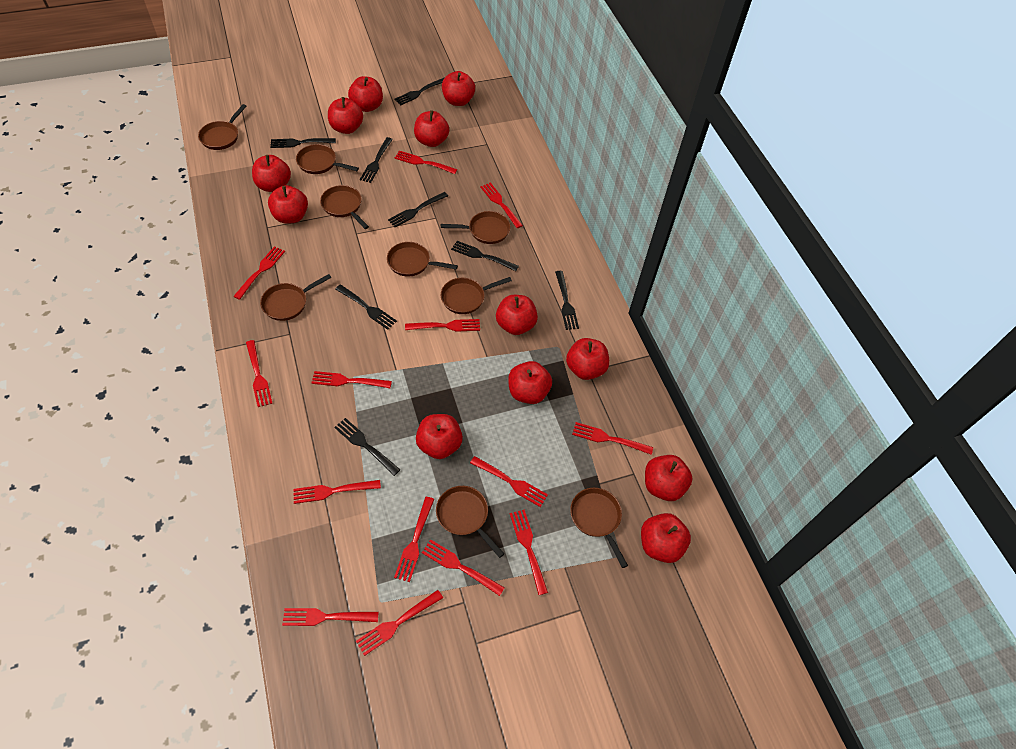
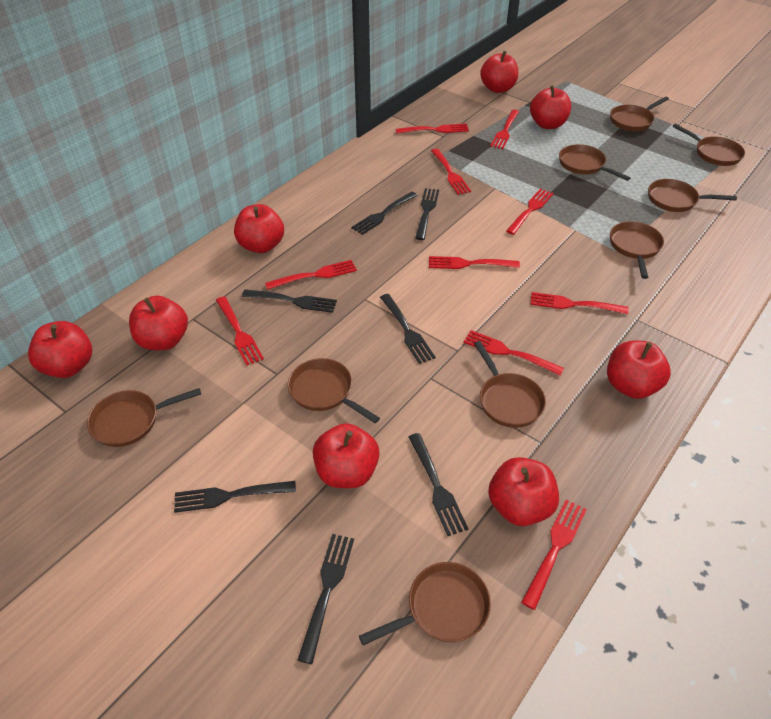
black fork: [270,138,336,148] [334,418,400,476] [335,284,397,330] [360,137,393,183] [388,192,448,227] [394,77,445,105] [451,241,519,271] [555,271,579,330] = 8 -> [174,481,296,513] [242,289,337,313] [297,534,354,664] [351,191,418,235] [380,294,436,364] [409,433,468,536] [415,188,439,240] = 7
red apple: [252,155,291,192] [268,185,308,224] [328,97,363,134] [348,76,383,112] [414,110,449,147] [416,414,463,459] [442,71,475,106] [496,295,538,335] [508,361,552,404] [566,338,609,380] [641,513,691,563] [645,455,693,501] = 12 -> [28,321,92,378] [129,296,188,350] [234,204,284,253] [313,423,380,488] [480,51,518,93] [488,457,559,526] [530,85,571,129] [607,340,671,399] = 8
red fork: [233,246,285,300] [246,340,272,407] [282,608,379,626] [293,480,381,504] [312,371,392,388] [356,590,443,656] [394,497,434,582] [395,151,457,174] [405,319,480,332] [422,539,505,596] [470,456,548,507] [480,182,523,228] [510,509,548,595] [572,422,653,455] = 14 -> [216,296,264,365] [265,260,357,290] [396,123,469,134] [429,256,520,269] [431,149,471,195] [463,330,564,376] [490,109,519,149] [506,188,553,235] [521,499,587,610] [530,292,629,314] = 10

